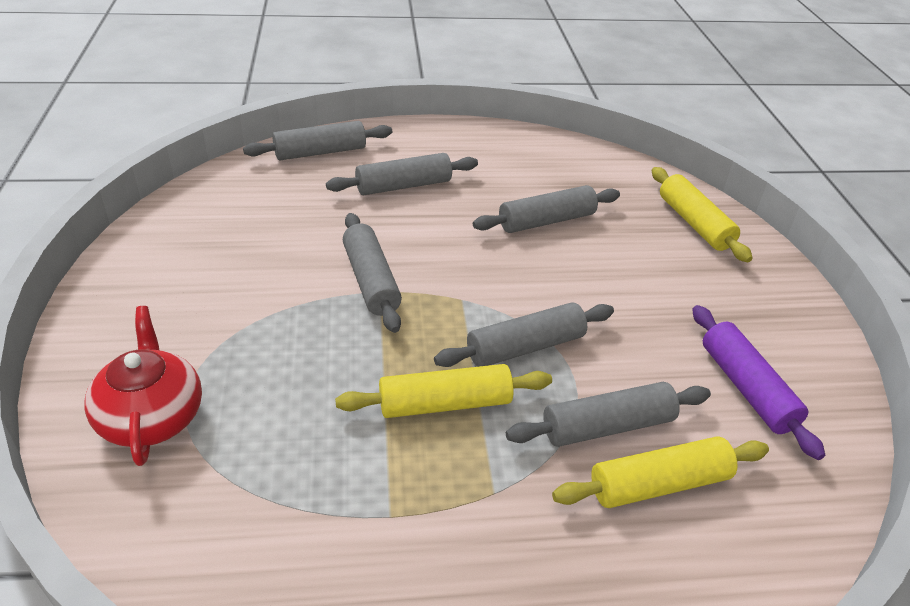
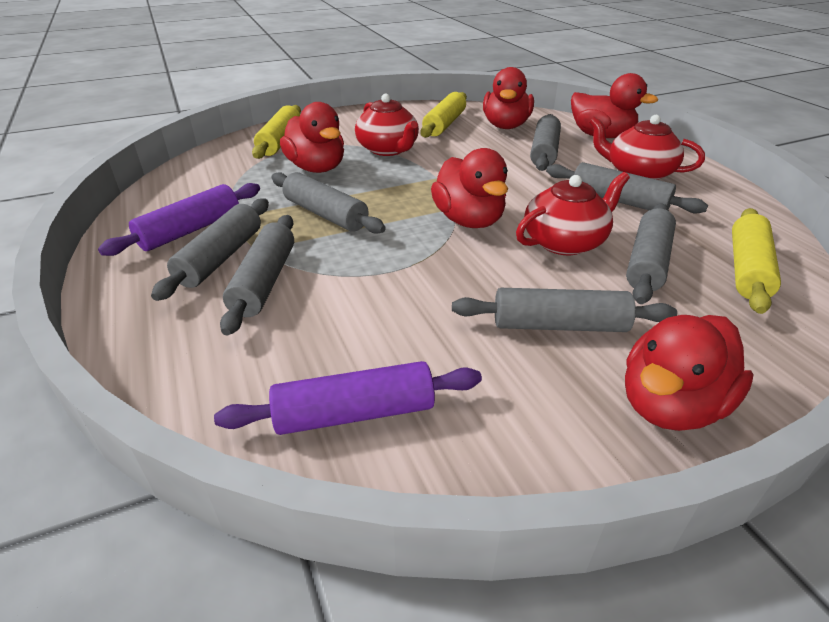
grey rolling pin: [243,121,392,160] [326,153,478,195] [343,213,402,333] [434,302,614,367] [473,185,620,233] [506,382,711,447] = 6 -> [151,198,269,301] [220,215,294,336] [272,172,386,234] [452,288,677,332] [530,114,561,171] [546,162,708,214] [626,204,676,304] = 7
purple rolling pin: [692,305,825,460] = 1 -> [98,183,260,256] [214,361,482,435] = 2
red duck: none = 0 -> [280,102,344,173] [431,148,508,228] [483,67,534,129] [571,73,658,138] [625,315,754,431] = 5
red teapot: [85,306,202,466] = 1 -> [355,94,419,156] [516,172,630,255] [589,115,705,180] = 3

